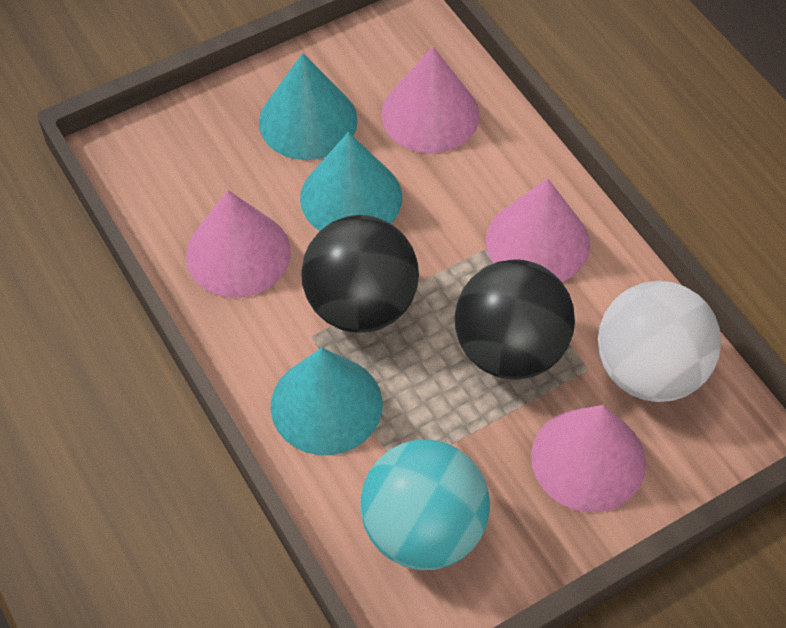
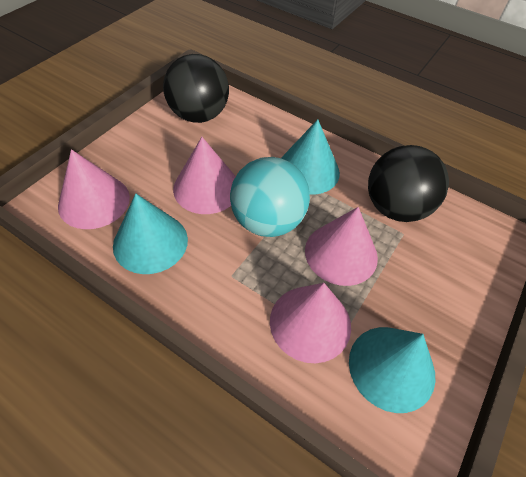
white ball: [598,281,721,402] = 1 -> none = 0

